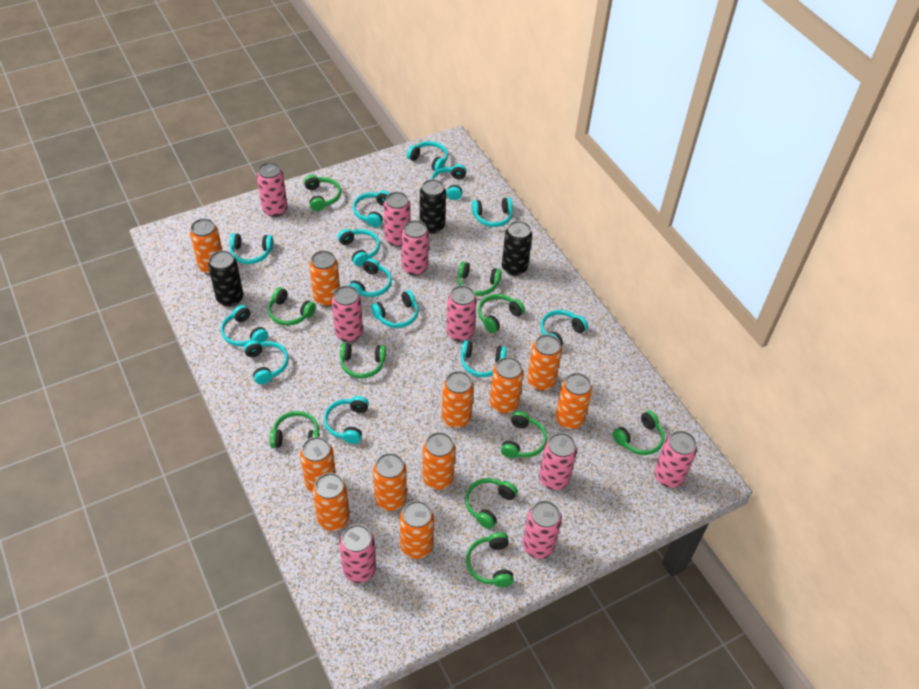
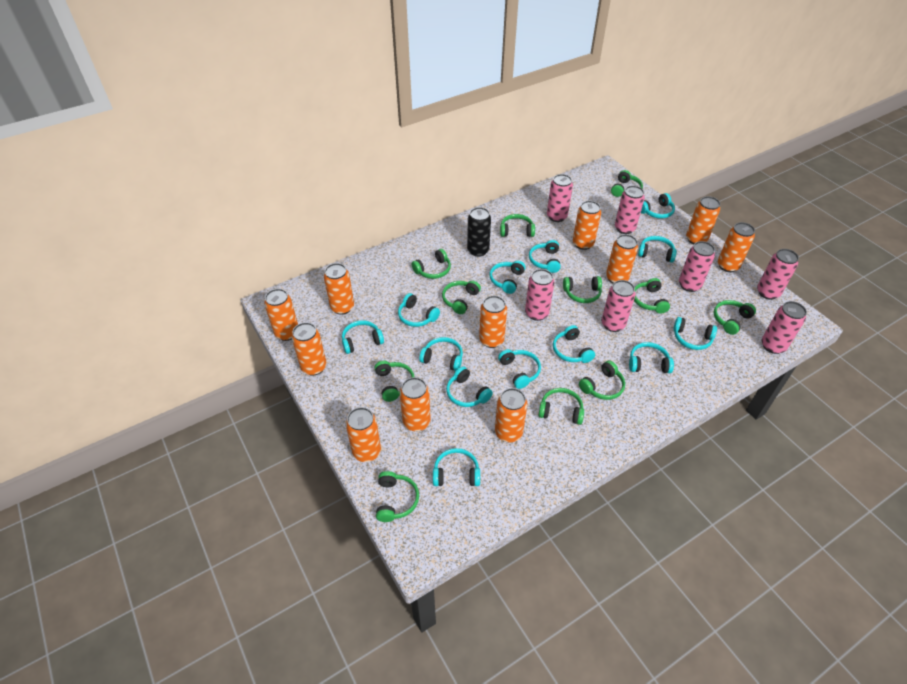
black can: [208,250,243,307] [419,179,446,234] [502,221,532,276] = 3 -> [467,207,491,257] = 1
green headphones: [268,287,316,326] [270,411,320,448] [304,175,341,211] [340,343,386,378] [458,262,502,296] [465,478,518,529] [466,532,514,587] [478,294,525,333] [501,411,547,458] [613,411,665,455] = 10 -> [375,360,414,402] [376,471,419,522] [411,249,451,279] [442,280,481,314] [500,214,535,237] [539,388,584,425] [563,276,602,303] [579,360,625,400] [611,170,643,197] [634,278,670,314] [713,300,756,335] = 11
pink can: [257,162,288,217] [332,285,363,342] [339,524,376,583] [384,192,411,247] [401,220,429,276] [446,285,477,342] [523,501,562,559] [539,433,577,490] [654,431,697,488] = 9 -> [525,269,554,321] [547,174,573,222] [602,280,635,332] [615,186,645,234] [679,241,715,292] [757,249,799,300] [762,301,807,354] = 7

